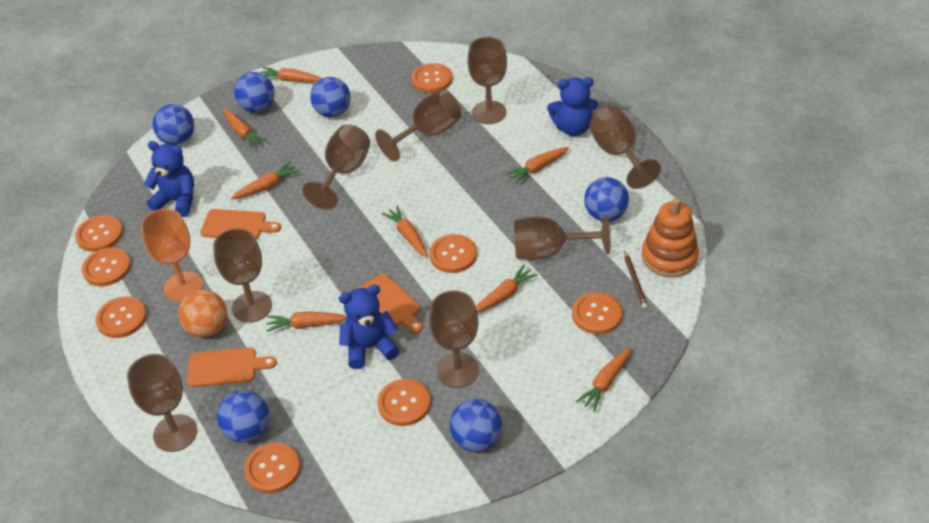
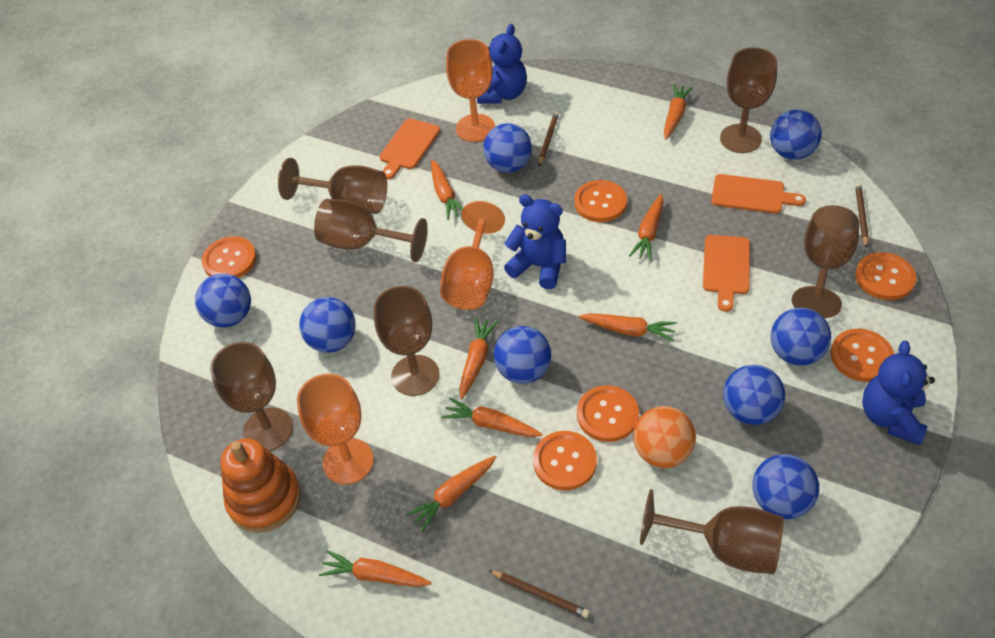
blue ball: [152,104,195,145] [217,391,270,443] [234,72,275,112] [310,77,351,117] [450,399,502,452] [584,177,629,222] = 6 -> [195,274,251,328] [299,297,356,353] [483,123,532,173] [494,326,551,384] [723,364,785,425] [752,454,819,519] [770,110,822,160] [771,308,831,366] = 8
brown goblet: [127,354,197,452] [213,228,272,323] [303,124,370,210] [375,90,461,161] [429,290,479,388] [468,37,507,124] [514,215,611,260] [589,106,661,189] = 8 -> [210,342,293,451] [278,158,387,214] [314,199,428,262] [374,286,439,396] [640,489,784,574] [720,47,777,153] [792,205,859,318] = 7
brown pencil: [624,250,648,309] = 1 -> [488,570,590,618] [539,112,559,166] [855,183,869,248] = 3
orange button: [75,215,123,252] [82,248,131,286] [96,297,146,338] [244,442,300,493] [377,379,431,426] [411,63,452,93] [429,234,477,273] [572,292,623,334] = 8 -> [202,236,257,278] [533,431,597,490] [574,180,627,222] [577,385,639,442] [831,329,894,382] [855,252,916,300] = 6
orange goblet: [141,209,203,302] = 1 -> [297,374,374,485] [440,201,505,310] [446,39,495,142] = 3

